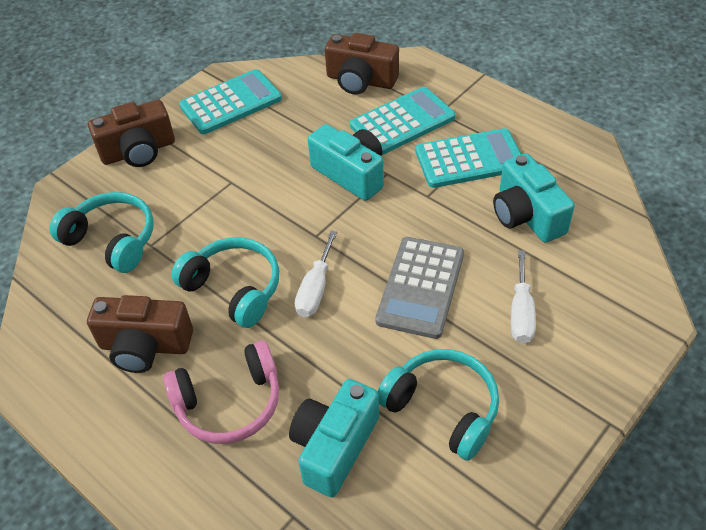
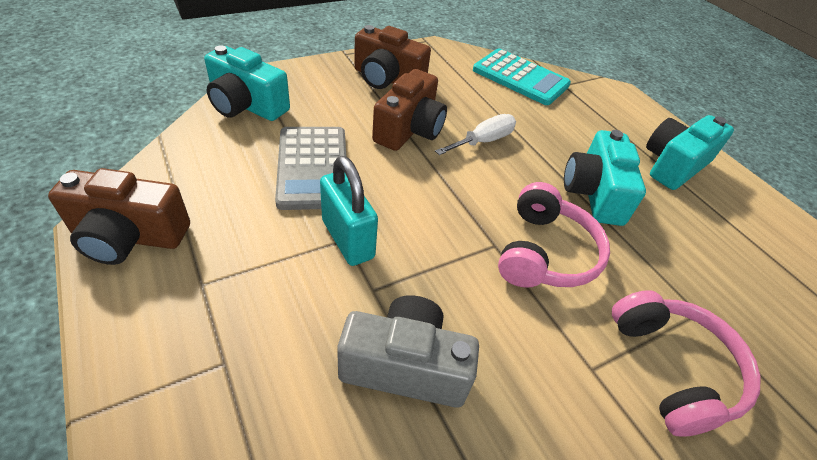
grey camera: none = 0 -> [337,295,479,408] = 1
pink headphones: [163,340,279,444] = 1 -> [498,182,610,288] [612,290,761,437] = 2
turquoise calculator: [179,69,282,134] [350,87,455,155] [415,128,521,188] = 3 -> [473,49,571,105] = 1
turquoise headphones: [49,192,154,273] [171,237,279,328] [378,349,499,461] = 3 -> none = 0
turquoise padlock: none = 0 -> [320,156,378,266] = 1
white screwdriver: [295,231,337,317] [511,250,536,344] = 2 -> [435,114,516,155] = 1

